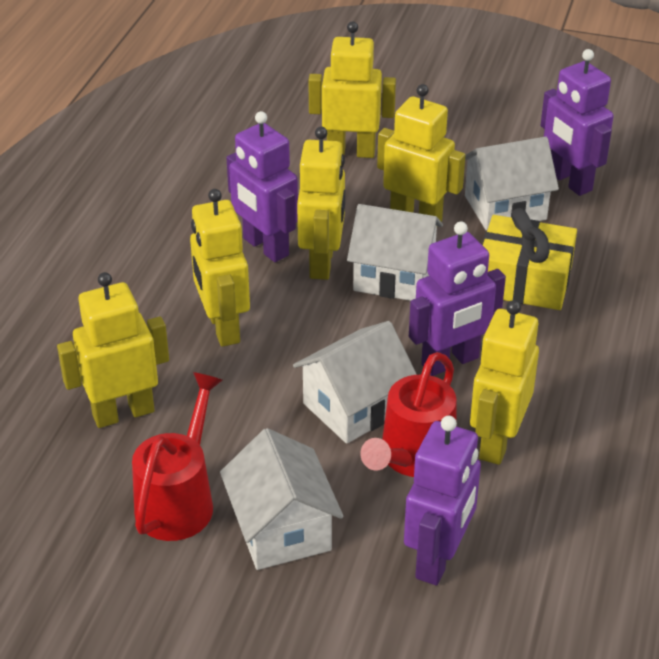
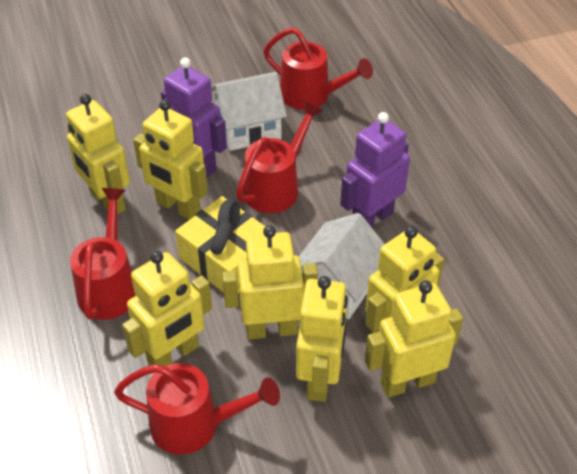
purple robot: [226,111,298,262] [404,416,481,586] [409,221,506,376] [541,49,614,196] = 4 -> [161,57,227,178] [340,112,410,228] = 2
red watering can: [132,372,223,541] [360,352,457,477] = 2 -> [70,188,136,320] [114,363,280,454] [236,101,323,213] [263,27,373,110] = 4
white house: [220,428,344,570] [293,321,417,444] [347,204,443,301] [465,136,559,231] = 4 -> [211,72,287,151] [299,213,385,319] = 2
yellow robot: [57,272,169,428] [190,189,250,347] [297,127,345,280] [308,21,396,158] [377,84,465,227] [470,300,539,465] = 6 -> [66,94,130,214] [122,251,212,366] [133,100,208,220] [222,225,318,340] [296,276,348,402] [365,226,444,333] [365,280,463,398] = 7

